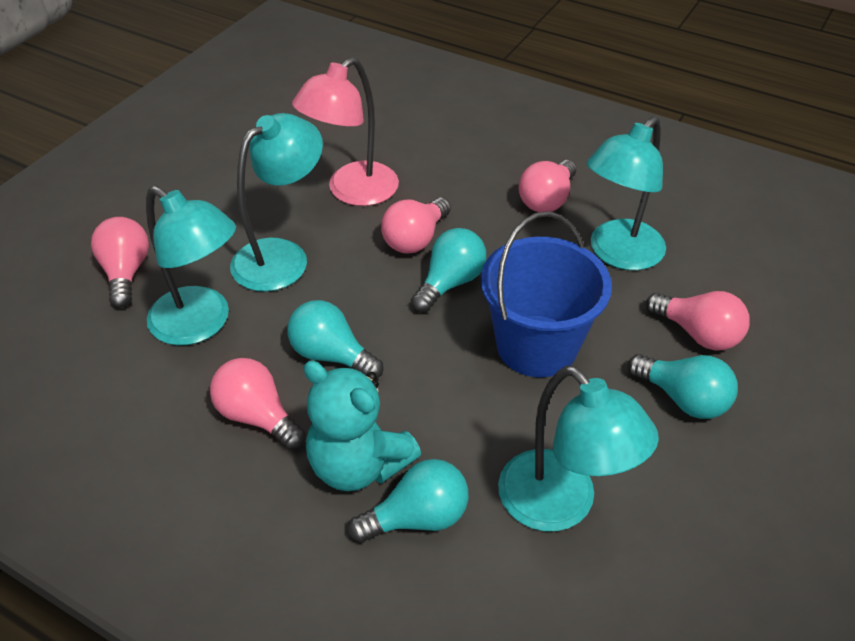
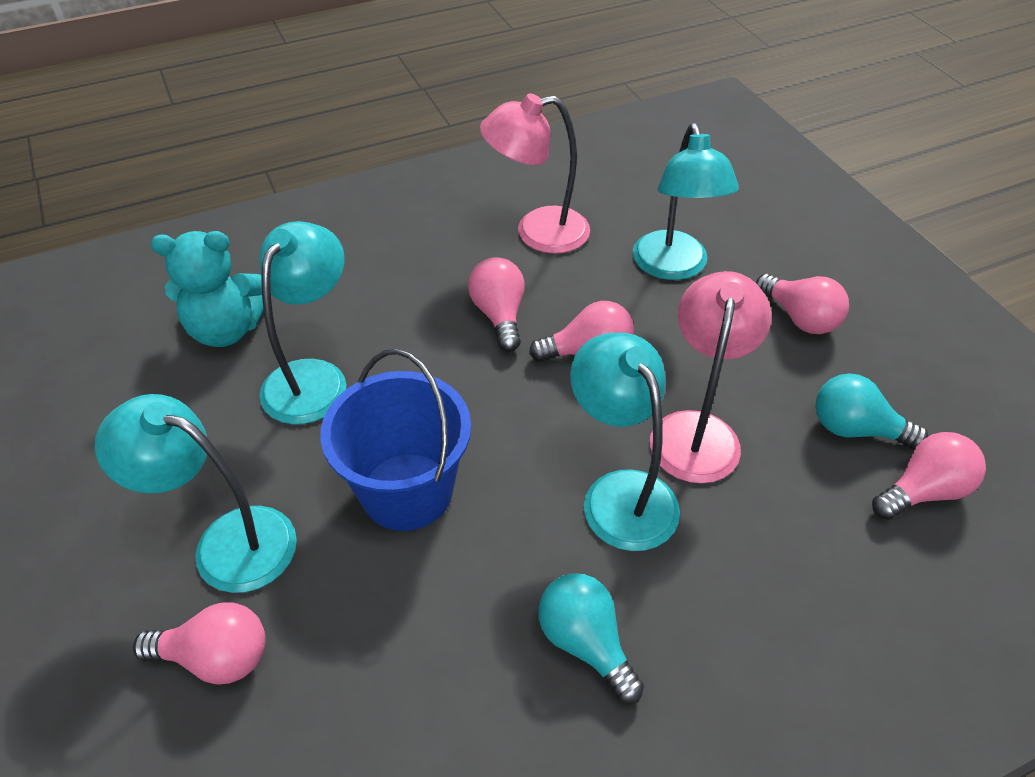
pink lamp: [292,57,399,206] = 1 -> [480,93,590,254] [650,271,772,483] = 2
turquoise light bulb: [287,300,384,379] [348,459,469,543] [411,228,486,312] [628,354,738,419] = 4 -> [538,573,644,704] [815,373,928,449] = 2

